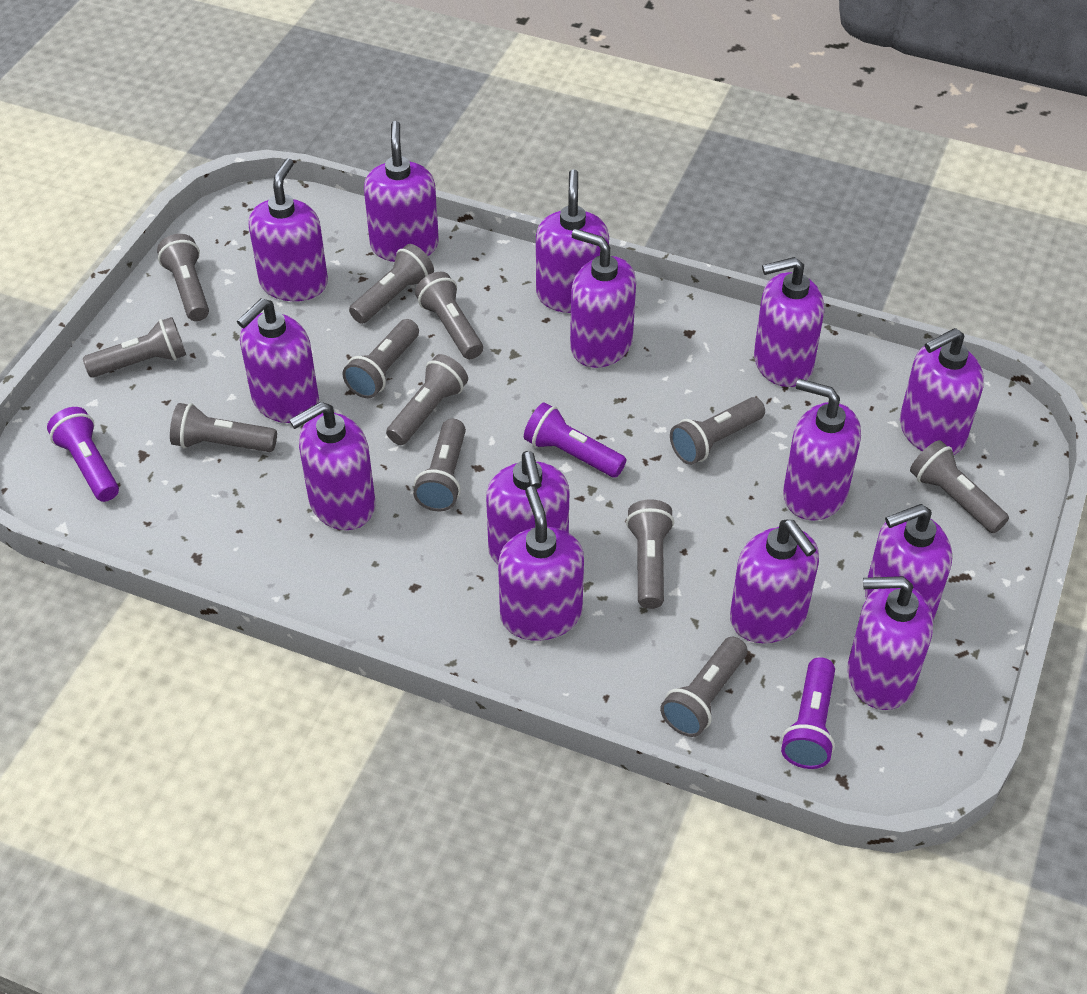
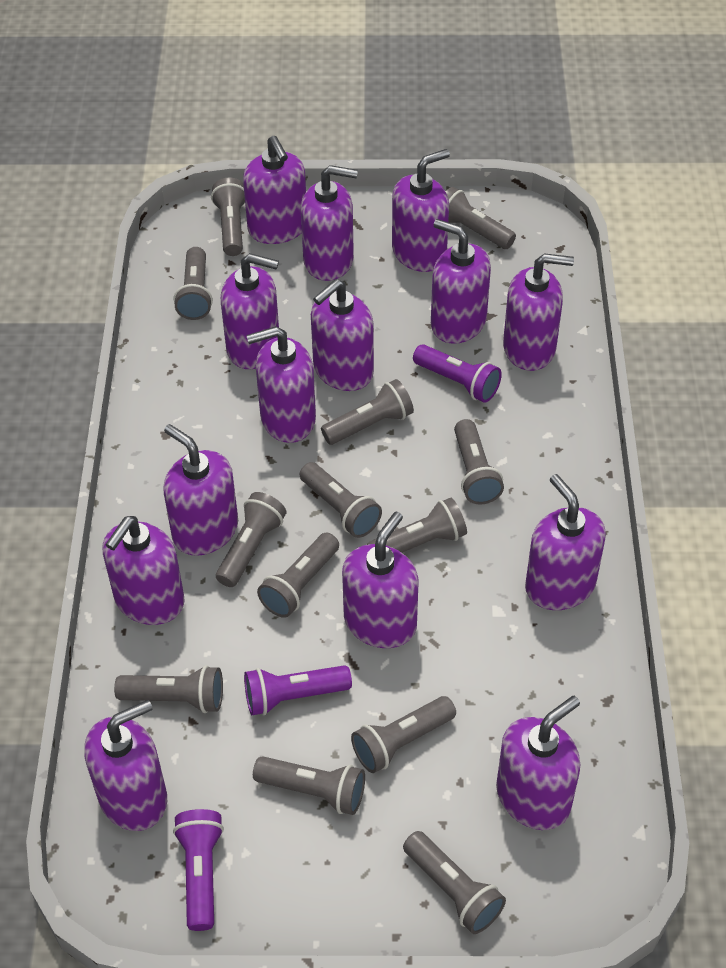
grey flashlight: [83,317,186,378] [157,234,209,321] [170,403,277,452] [342,319,419,398] [349,244,434,324] [386,354,468,445] [413,419,466,511] [415,272,483,359] [626,499,674,609] [660,637,748,737] [670,397,765,465] [910,440,1009,533] = 12 -> [114,665,223,713] [174,247,213,320] [211,178,245,256] [216,492,286,587] [253,756,365,815] [257,533,339,618] [300,462,382,538] [321,379,414,445] [351,696,456,773] [367,498,467,553] [403,831,506,934] [446,187,516,249] [454,419,504,505] = 13

